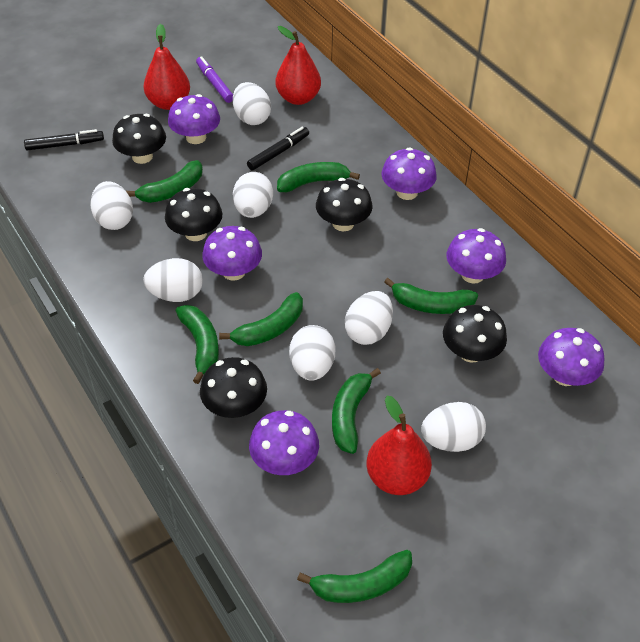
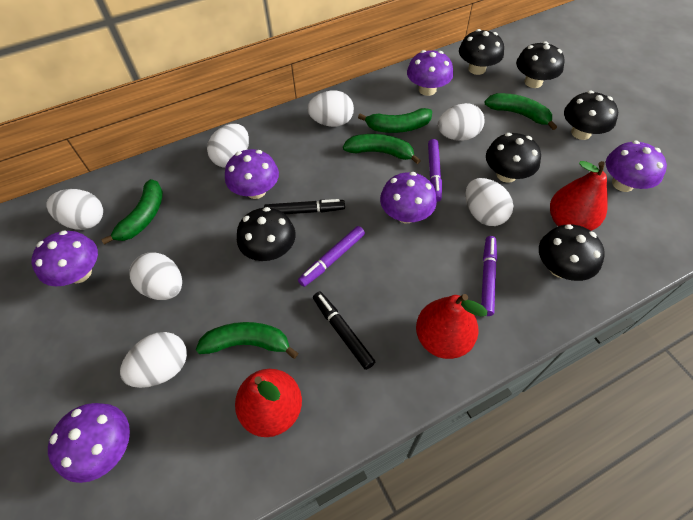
black mushroom: [112,114,166,164] [165,188,223,241] [200,357,267,418] [316,178,372,231] [443,305,507,363] = 5 -> [237,207,296,261] [459,29,504,75] [486,133,541,183] [516,41,565,88] [539,224,605,281] [564,91,618,140] = 6
green banana: [126,160,203,203] [176,305,219,384] [219,292,303,346] [277,162,360,192] [297,550,412,603] [332,368,381,454] [384,278,478,314] = 7 -> [101,179,163,245] [196,322,298,359] [343,134,421,164] [358,108,432,133] [484,93,557,130] = 5
purple marker: [196,56,233,103] = 1 -> [298,226,365,287] [428,139,442,202] [481,236,497,316] = 3

